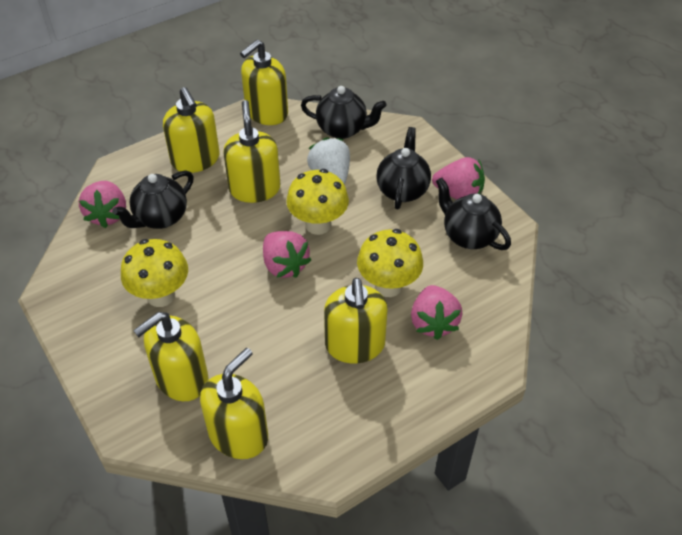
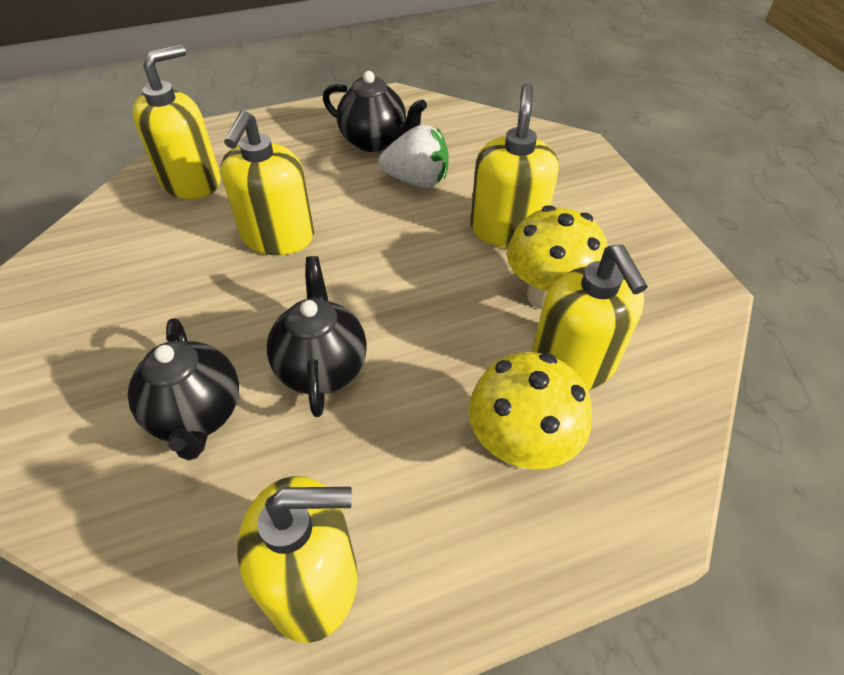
black teapot: [112,170,194,229] [301,86,386,139] [376,127,431,209] [436,178,511,250] = 4 -> [128,318,239,460] [267,256,367,417] [323,71,427,152] = 3
pink strawberry: [79,181,126,228] [263,231,311,278] [411,285,463,340] [432,157,485,199] = 4 -> none = 0
yellow mushroom: [121,239,188,307] [286,169,349,235] [357,229,423,297] = 3 -> [469,352,592,469] [507,205,607,310] = 2
yellow soap dispenser: [133,312,209,401] [163,87,219,173] [200,348,268,459] [223,100,280,203] [240,39,288,125] [324,278,387,363] = 6 -> [132,44,221,199] [220,110,314,255] [237,476,358,643] [470,83,559,248] [532,245,648,390] = 5

